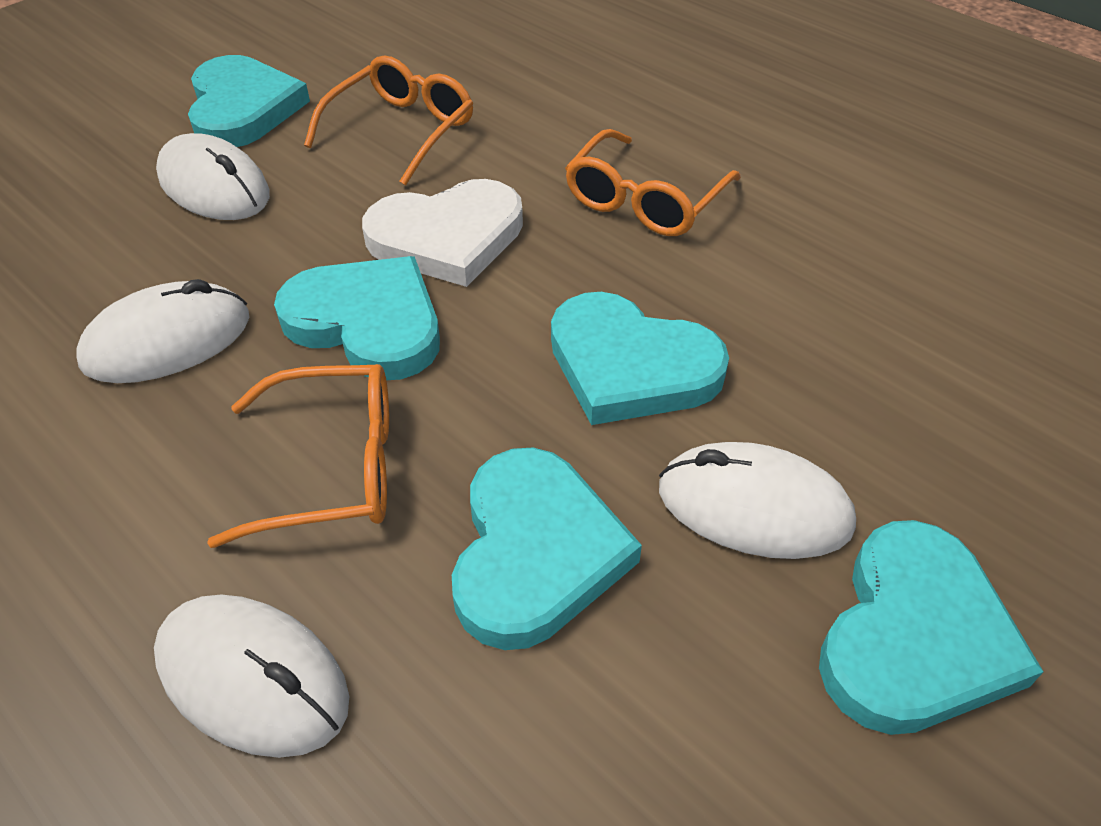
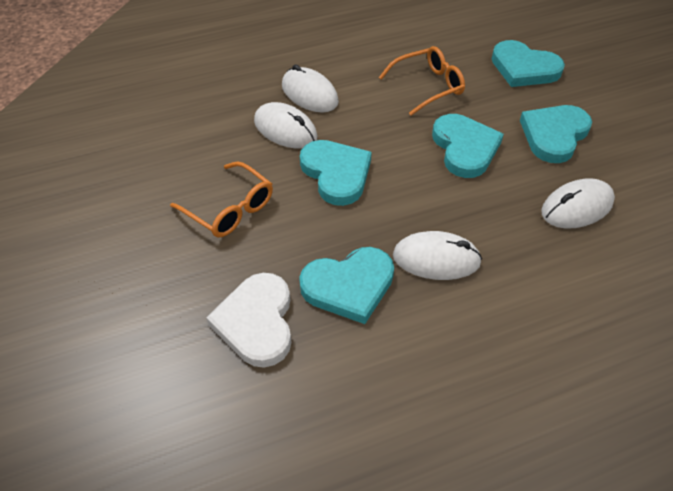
orange glasses: [207,364,389,548] [304,55,474,186] [565,129,741,236] = 3 -> [170,161,273,237] [379,46,465,116] = 2

